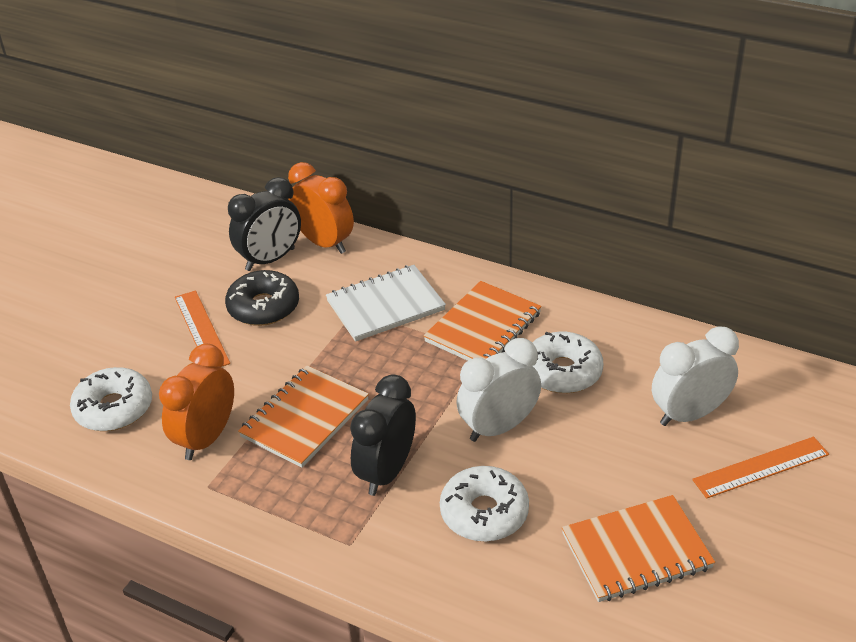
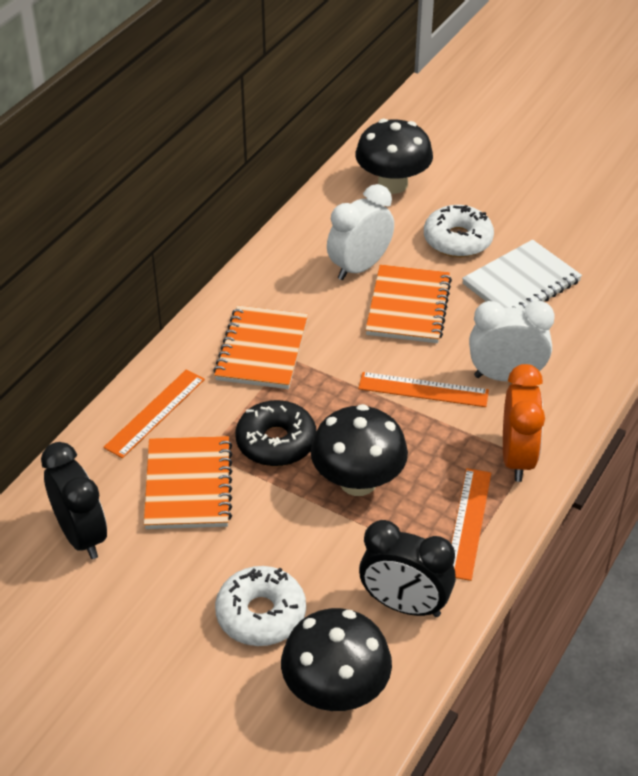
black mushroom: none = 0 -> [281,608,392,711] [311,404,408,496] [355,119,433,194] = 3
orange clock: [159,343,234,460] [288,162,354,254] = 2 -> [503,364,545,482] = 1
orange ruler: [175,290,230,367] [692,437,829,499] = 2 -> [103,370,205,458] [358,372,489,407] [451,468,491,581] = 3
white donut: [70,367,152,431] [440,466,529,542] [532,331,604,393] = 3 -> [215,566,306,646] [424,205,494,257] = 2

